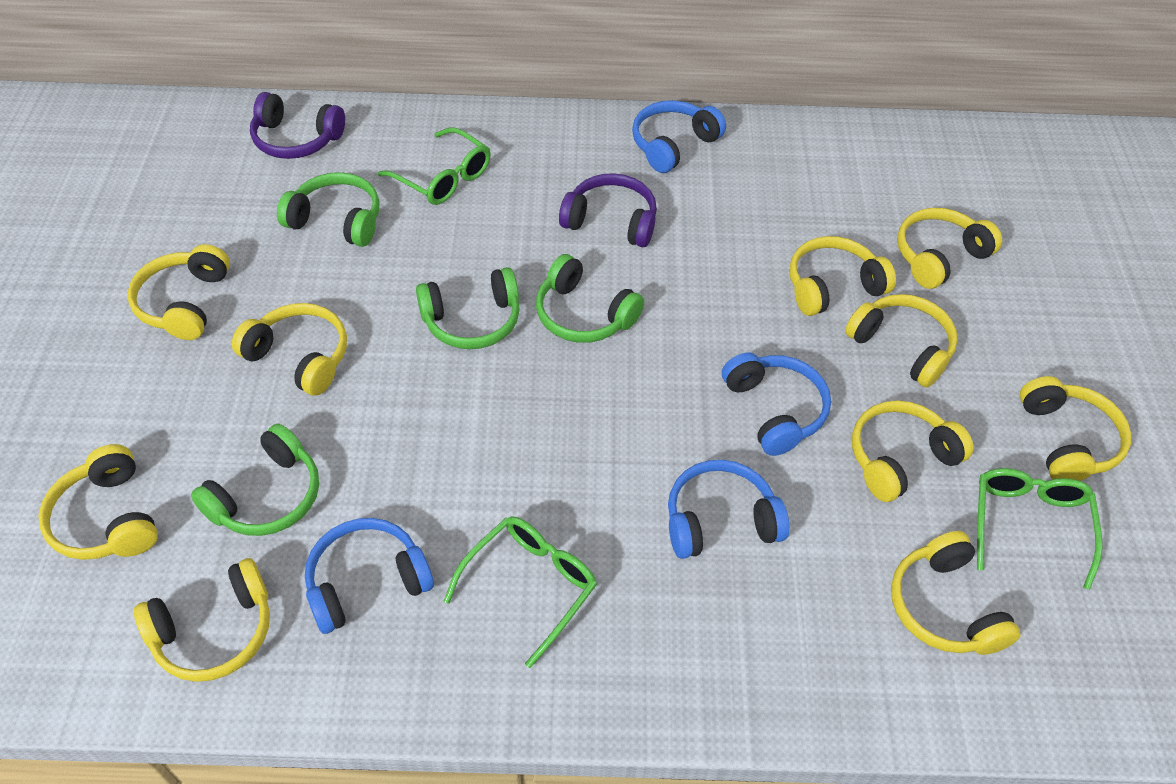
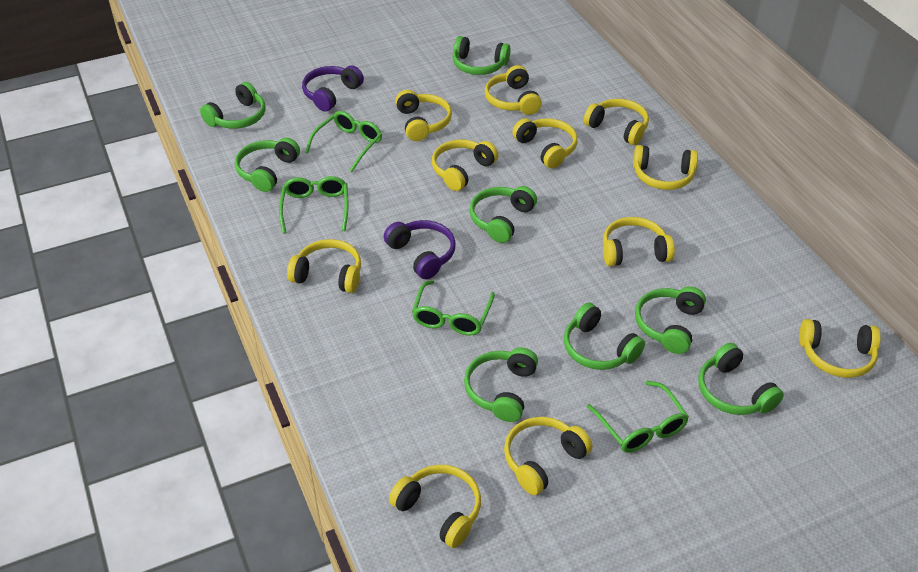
blue headphones: [305,518,434,634] [632,100,726,173] [668,460,789,559] [722,353,831,456] = 4 -> none = 0
green glasses: [378,127,491,205] [444,516,597,668] [977,468,1102,590] = 3 -> [279,176,348,233] [305,111,382,172] [412,280,495,336] [587,381,689,453] = 4
green headphones: [191,424,319,536] [277,172,379,247] [416,267,520,349] [536,254,644,343] = 4 -> [200,82,266,129] [235,138,300,192] [452,36,511,75] [464,347,538,422] [469,186,537,243] [564,303,645,370] [635,287,706,354] [698,343,784,415] = 8
yellow headphones: [38,444,158,560] [128,244,230,340] [134,558,270,682] [232,303,347,396] [789,236,896,316] [845,294,958,387] [852,400,974,502] [891,531,1020,655] [897,208,1002,289] [1020,376,1131,481] = 10 -> [287,239,361,293] [389,465,481,548] [395,90,452,141] [432,140,498,191] [485,65,542,115] [504,417,593,495] [512,118,577,168] [584,99,649,145] [603,217,675,266] [633,145,698,190] [799,319,881,378] = 11

